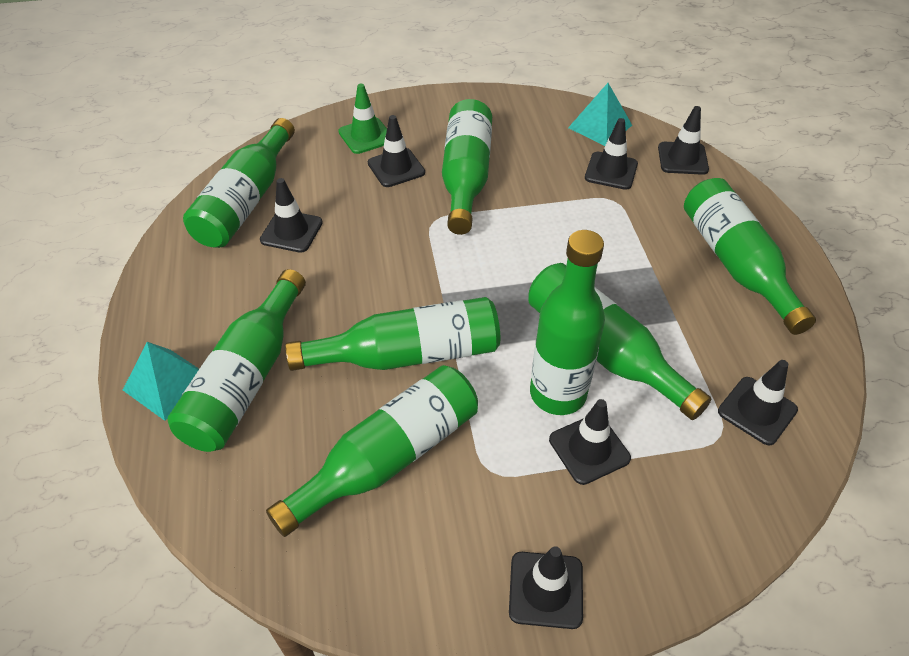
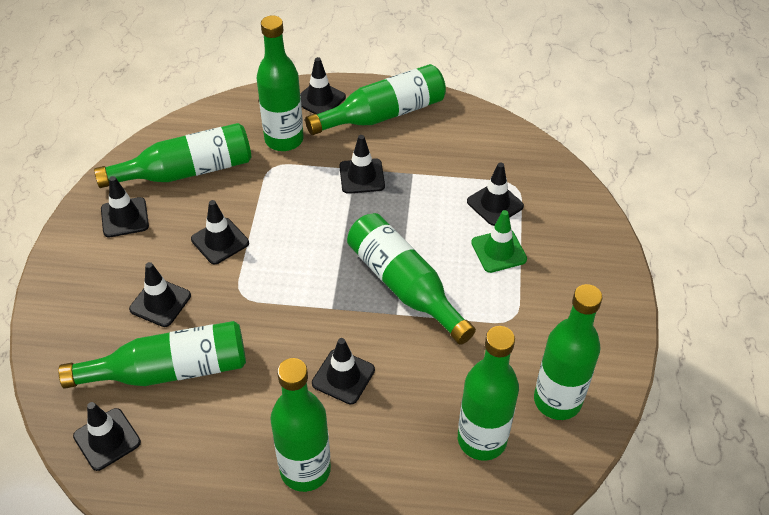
black traffic cone: [260,178,323,253] [368,115,425,187] [509,546,583,629] [549,399,631,485] [585,118,638,190] [658,106,709,175] [718,360,798,445] = 7 -> [73,402,141,471] [101,176,149,237] [129,262,191,327] [191,200,249,264] [300,57,346,114] [312,338,375,404] [339,135,385,194] [467,163,524,226] = 8
turquoise pyramid: [123,342,199,421] [568,83,632,146] = 2 -> none = 0

